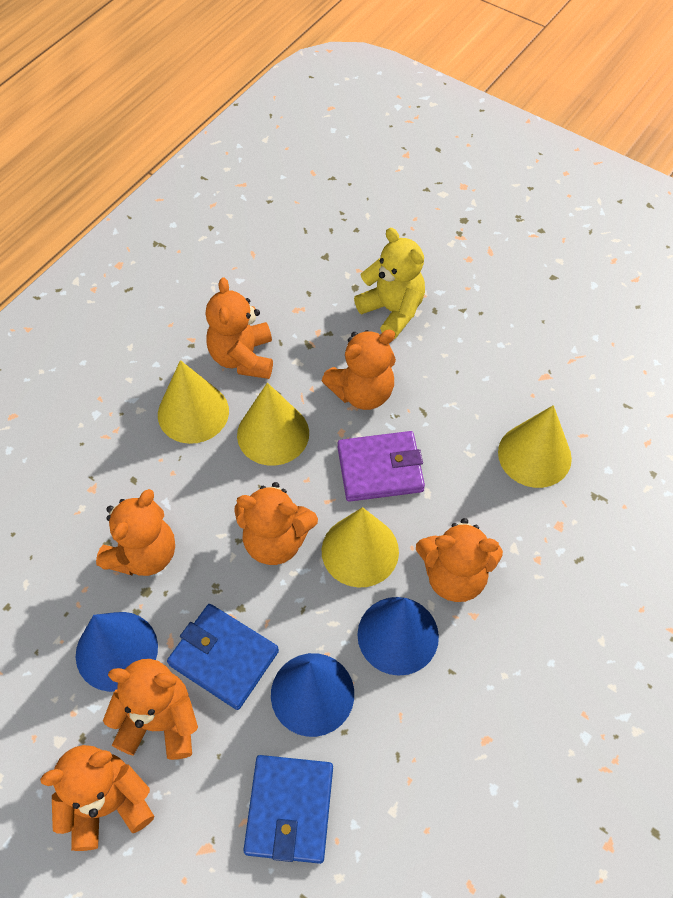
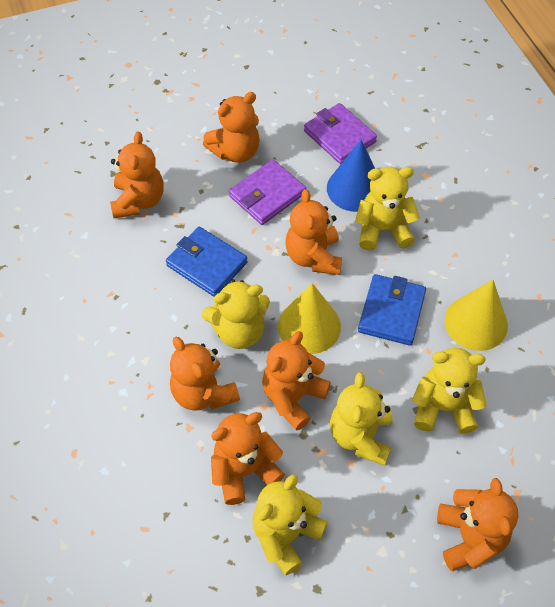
blue cone: [76,612,158,692] [271,653,354,737] [357,597,439,676] = 3 -> [327,140,375,212] = 1
purple wallet: [338,431,425,502] = 1 -> [229,159,306,225] [304,103,377,164] = 2
yellow cone: [158,360,229,444] [237,383,309,466] [322,507,399,588] [498,405,572,488] = 4 -> [278,283,341,354] [445,280,508,351] = 2
yellow teddy bear: [354,228,425,339] = 1 -> [202,279,270,349] [252,474,328,575] [330,372,392,466] [355,167,420,251] [412,348,487,434] = 5

